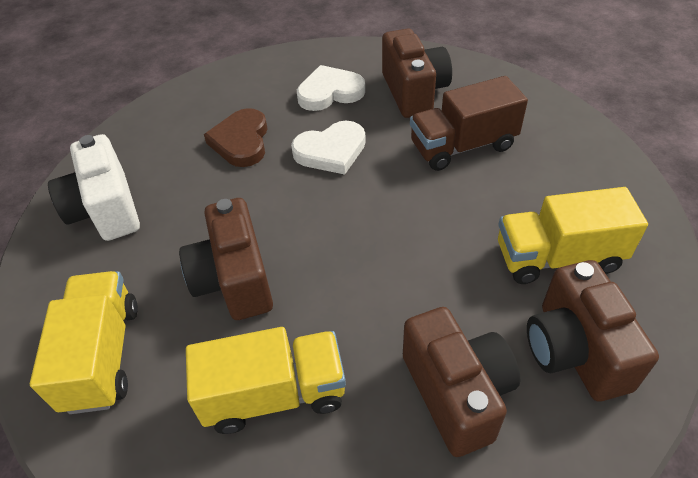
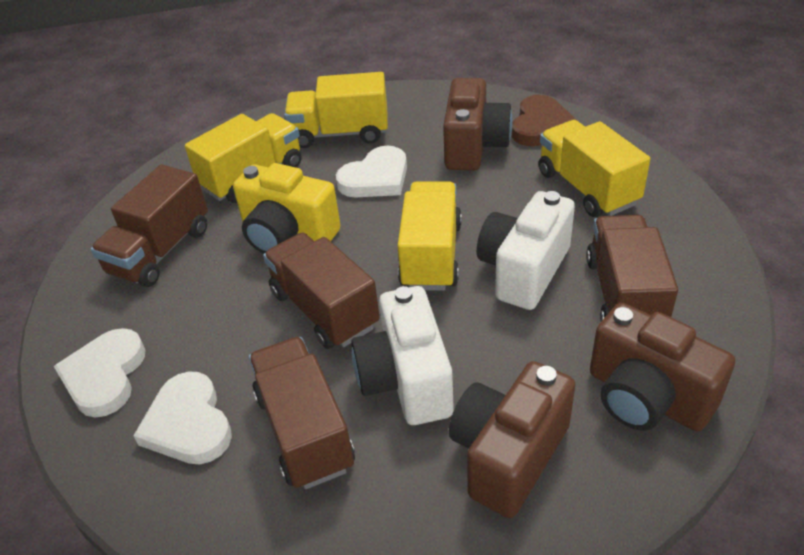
brown camera: [179,198,273,320] [382,28,452,118] [403,307,520,457] [527,260,659,402] = 4 -> [443,78,512,170] [449,361,576,518] [590,302,735,431] = 3
brown truck: [410,76,528,171] = 1 -> [91,164,208,287] [249,337,355,489] [263,233,380,349] [586,215,678,322] = 4
white camera: [48,134,140,241] = 1 -> [351,286,454,425] [477,191,575,310] = 2
white heart: [291,121,366,175] [297,65,365,111] = 2 -> [54,328,145,418] [133,372,232,464] [336,145,407,198] = 3
yellow camera: none = 0 -> [233,163,340,254] = 1
yellow truck: [30,271,138,414] [186,327,346,434] [498,187,648,284] = 3 -> [185,113,301,203] [284,72,388,148] [397,181,462,291] [538,120,650,217] = 4

